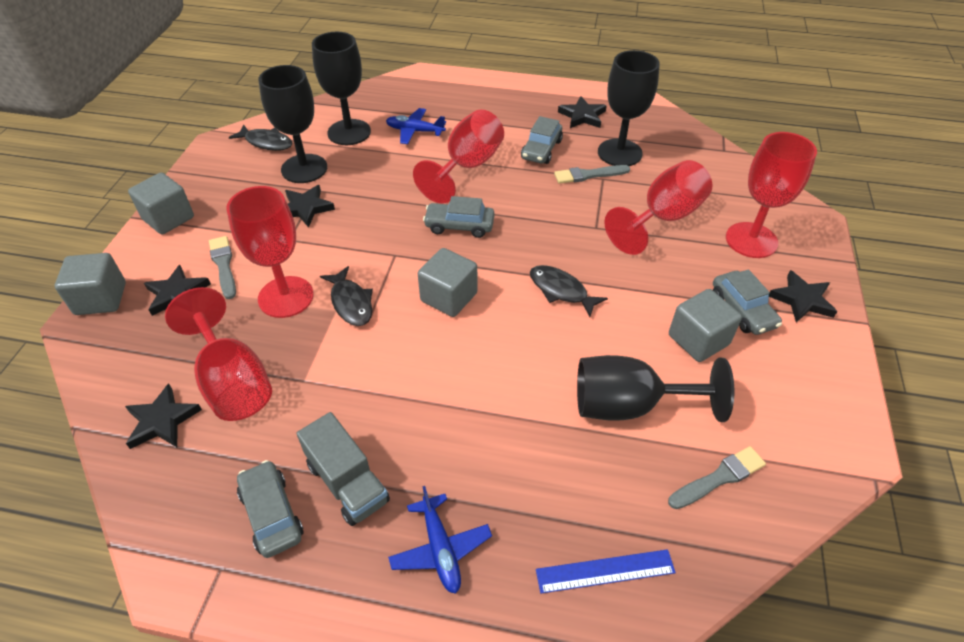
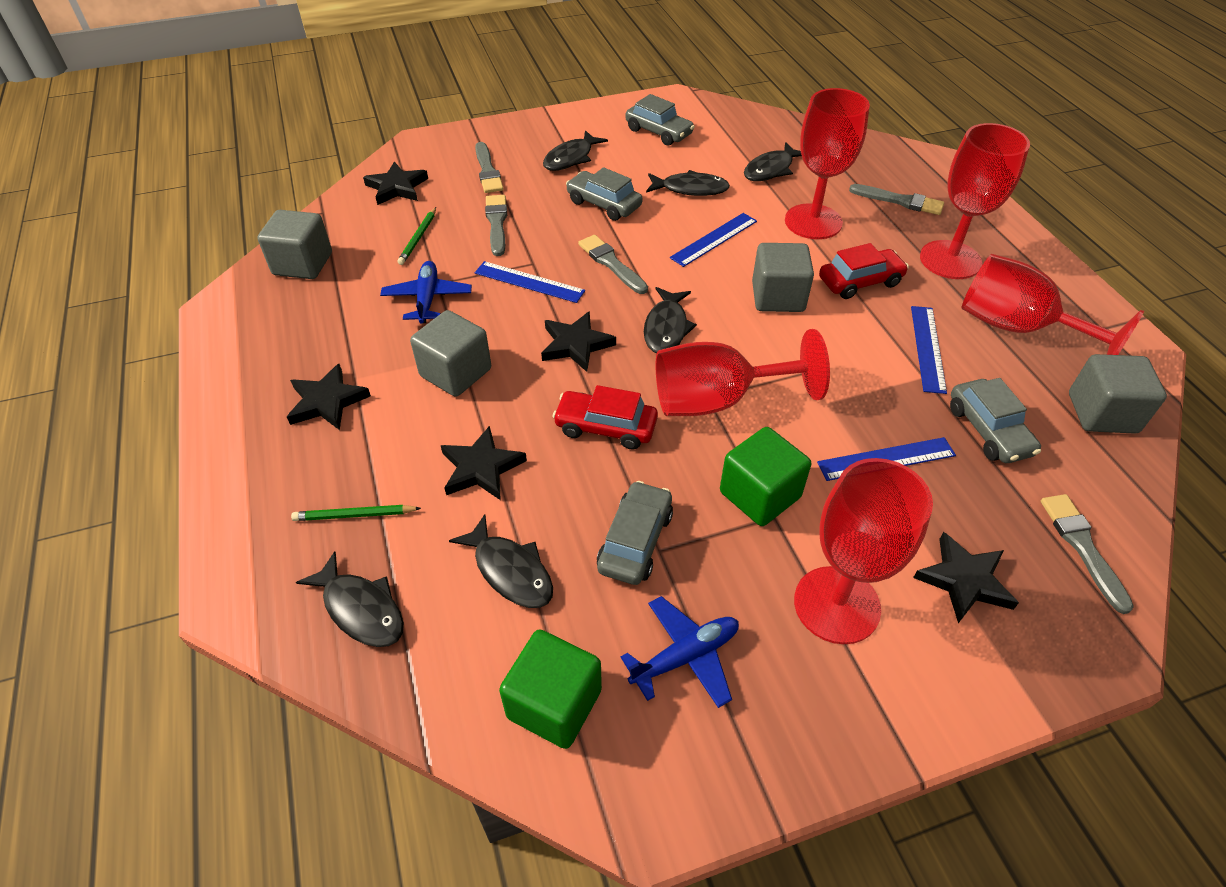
black fish: [229,124,293,151] [320,266,373,326] [530,265,608,317] = 3 -> [296,551,404,647] [449,514,553,608] [543,130,608,171] [644,287,697,353] [646,170,730,196] [744,142,802,181] = 6
black goblet: [258,65,327,183] [312,32,371,145] [577,355,734,422] [598,50,660,166] = 4 -> none = 0
blue ruler: [536,549,676,594] = 1 -> [475,261,585,303] [670,213,757,267] [817,437,956,481] [911,306,947,394] = 4
green cube: none = 0 -> [499,629,602,749] [720,427,811,526] = 2
green pencil: none = 0 -> [291,505,421,521] [397,207,436,265] = 2
grey brush: [209,236,236,299] [554,165,630,184] [668,446,766,509] = 3 -> [475,142,504,193] [485,195,507,256] [578,235,648,294] [849,184,944,215] [1041,494,1134,614] = 5
grey truck: [296,412,390,526] = 1 -> none = 0
red car: none = 0 -> [552,385,658,449] [819,243,909,299] = 2

